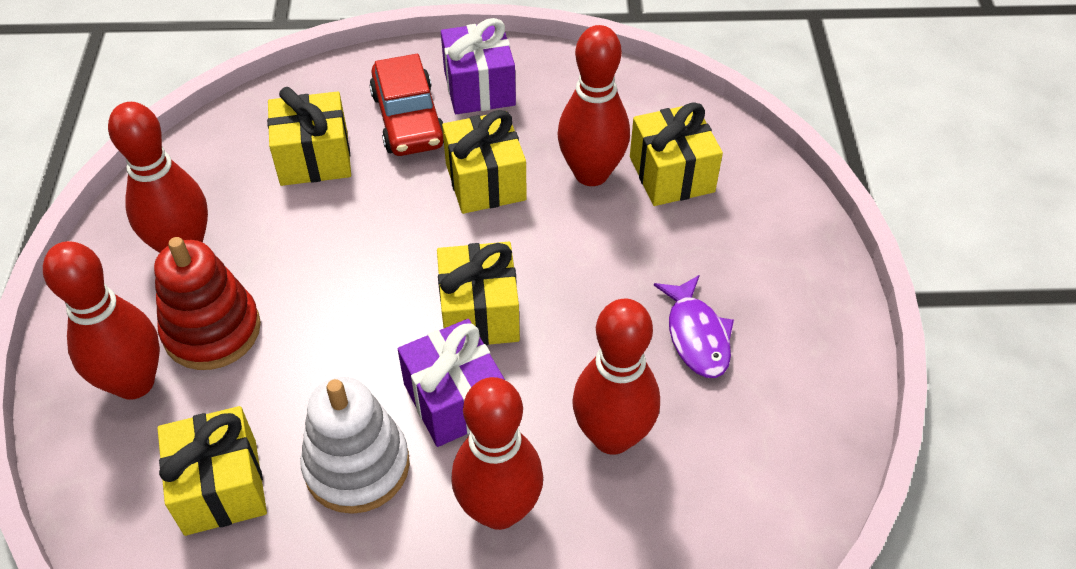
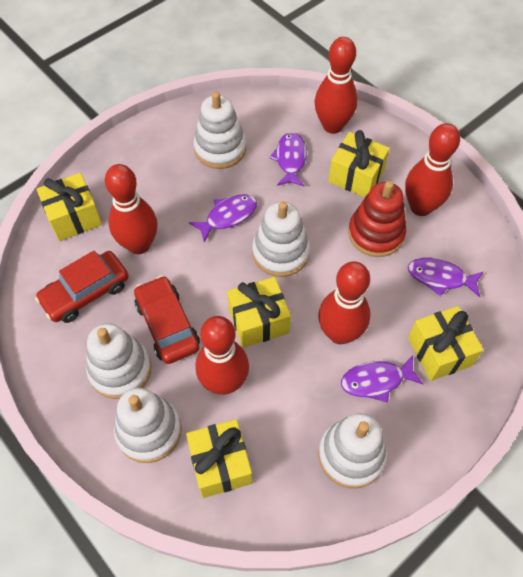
purple fish: [654,275,734,378] = 1 -> [189,194,257,243] [270,132,307,187] [341,355,423,403] [408,258,484,297] = 4
purple gift: [398,319,505,447] [441,18,516,114] = 2 -> none = 0
red car: [369,54,444,156] = 1 -> [35,250,129,323] [134,276,200,364] = 2
white stacking toy: [300,377,410,514] = 1 -> [86,323,151,399] [114,388,182,463] [193,91,246,169] [252,201,310,277] [319,413,387,489] = 5

